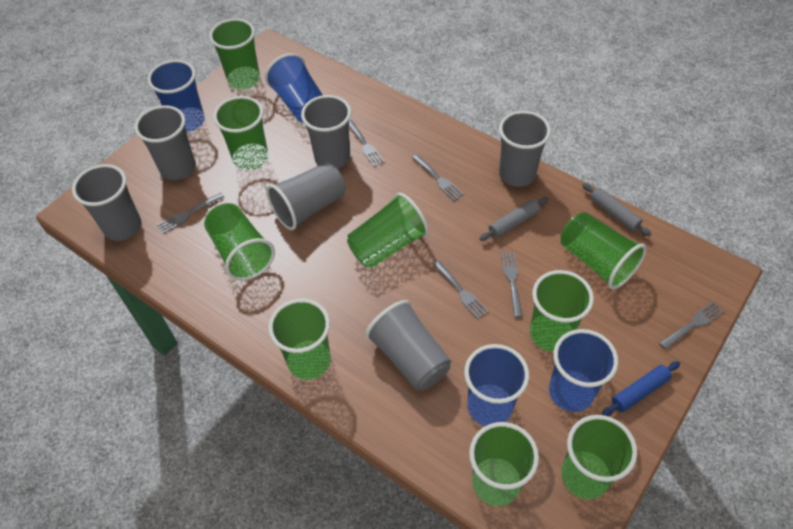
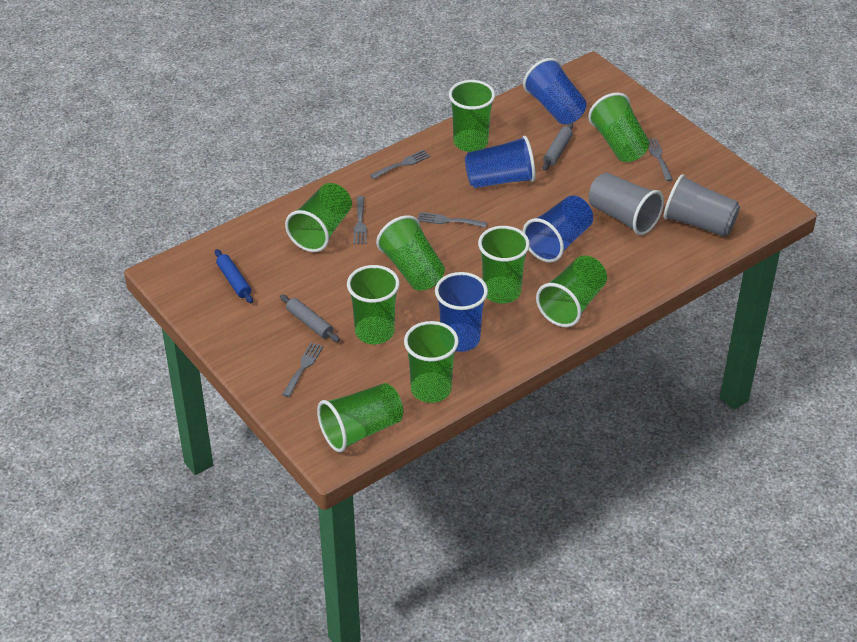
grey cup: [72,164,141,241] [135,105,196,180] [266,162,345,230] [301,95,351,169] [365,300,451,390] [499,111,551,187] = 6 -> [589,172,664,235] [663,174,740,237] = 2
grey fork: [157,193,224,234] [349,120,385,167] [412,154,464,201] [433,260,489,320] [501,252,523,317] [659,301,724,350] = 6 -> [282,343,323,397] [354,196,367,244] [370,150,431,179] [418,212,487,228] [648,138,673,181] = 5

